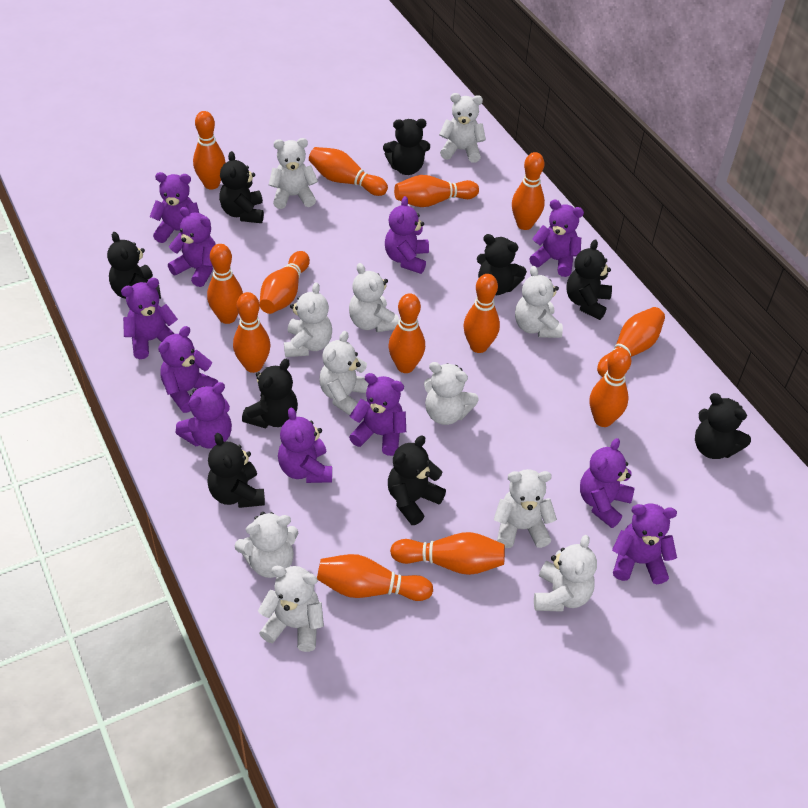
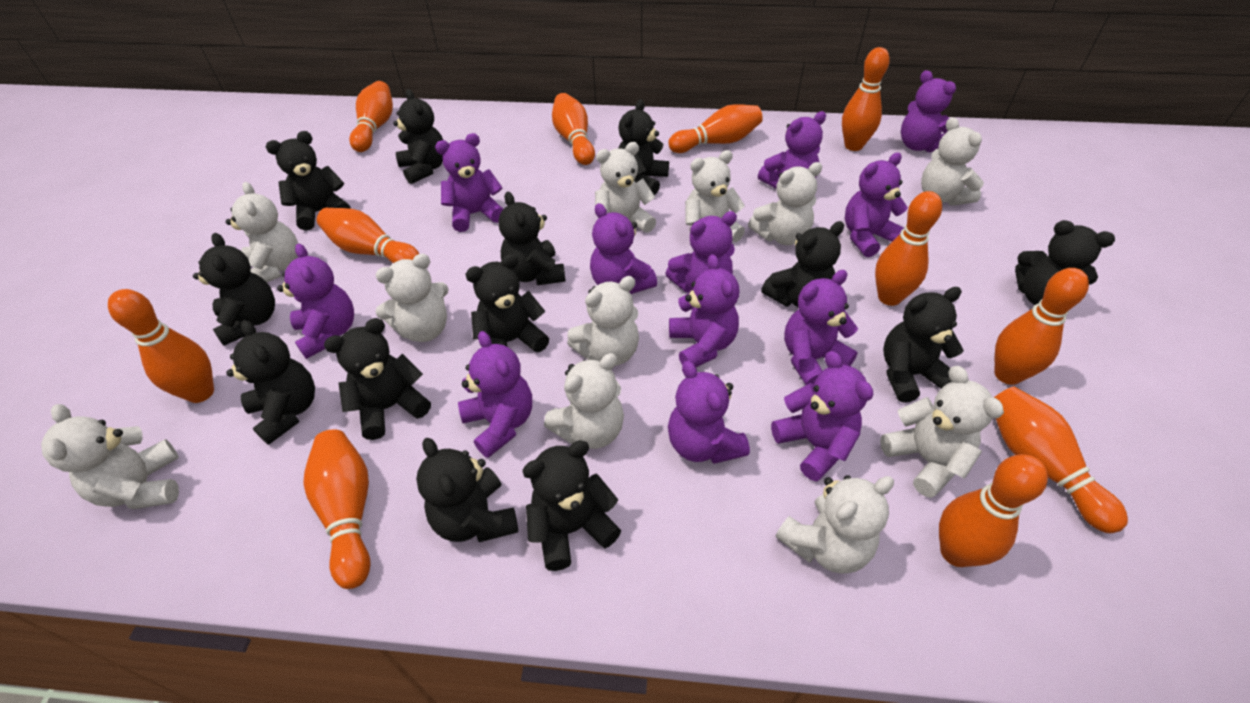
black teddy bear: [107,232,161,299] [207,433,265,508] [219,151,264,223] [242,359,298,429] [383,119,430,175] [388,435,446,525] [477,234,527,295] [566,239,612,320] [695,393,751,459] = 9 -> [193,233,275,346] [226,320,315,445] [266,131,351,231] [324,318,431,440] [393,89,443,184] [416,438,518,542] [465,254,549,352] [498,192,566,285] [522,440,621,571] [618,99,669,195] [761,221,844,307] [883,287,964,403] [1015,220,1115,305] = 13
orange bowling pin: [193,111,226,189] [207,244,243,324] [233,292,270,373] [259,251,310,314] [309,147,388,196] [317,554,433,601] [388,293,425,373] [390,532,505,575] [394,175,479,207] [463,274,500,353] [512,152,545,230] [590,348,631,427] [597,307,665,377] = 13 -> [108,289,214,403] [303,430,370,589] [317,208,419,263] [349,81,393,152] [552,93,595,165] [668,104,763,153] [842,47,890,151] [875,191,942,306] [939,454,1048,567] [994,268,1089,385] [994,386,1128,533] = 11
purple teddy bear: [121,278,178,359] [150,172,199,243] [158,326,218,413] [168,207,216,287] [175,382,232,449] [278,408,332,483] [349,373,406,456] [385,196,429,274] [529,199,584,277] [580,438,635,528] [612,504,677,584] = 11 -> [277,244,354,359] [435,133,503,232] [458,331,532,458] [590,203,657,294] [665,211,737,293] [668,361,750,464] [669,254,739,367] [758,111,826,189] [771,351,873,481] [784,270,858,385] [845,153,908,257] [901,70,956,152] = 12

